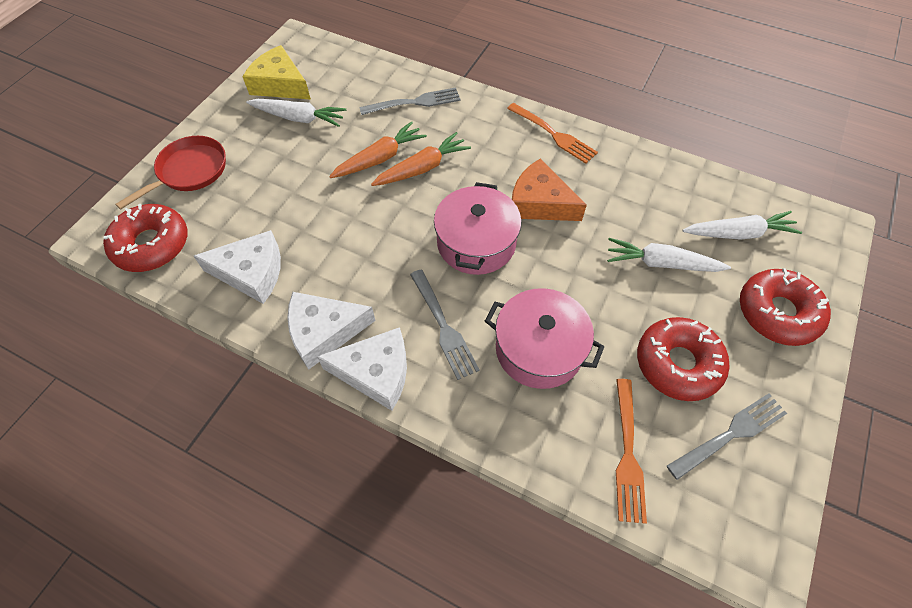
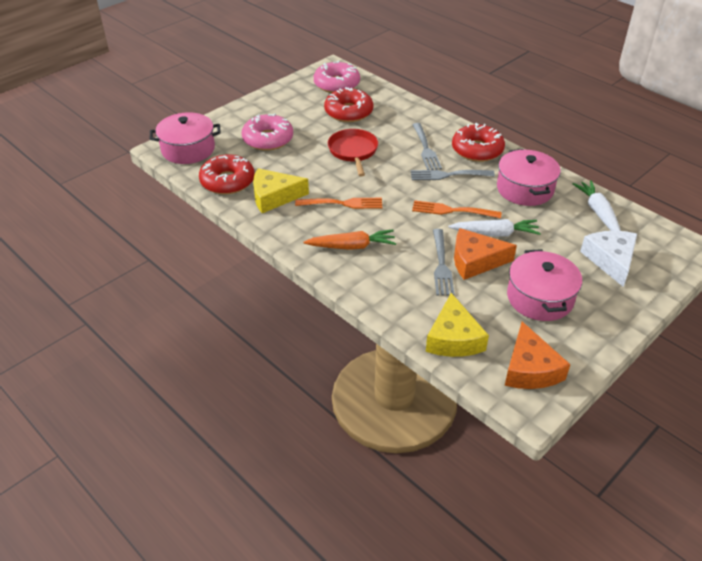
orange carrot: [329,121,427,178] [371,132,471,186] = 2 -> [303,230,396,250] = 1
orange cheese: [512,158,587,221] = 1 -> [454,228,517,280] [505,321,571,389] = 2
pink donut: none = 0 -> [242,113,293,151] [314,60,360,93] = 2
pink pot: [434,182,522,275] [485,288,604,389] = 2 -> [150,112,221,164] [497,149,561,206] [507,249,582,321] = 3
white carrot: [246,99,346,127] [607,238,731,272] [682,211,802,240] = 3 -> [448,219,541,237] [573,180,621,231] = 2
white cheese: [194,230,281,304] [287,292,376,370] [317,327,407,411] = 3 -> [580,231,637,287] = 1
yellow cheese: [243,45,311,100] = 1 -> [253,168,309,213] [426,293,489,357] = 2

